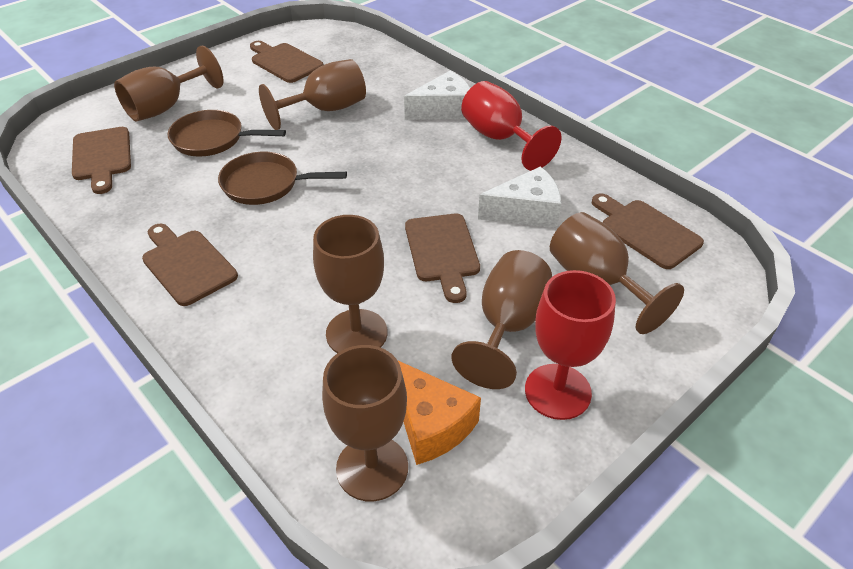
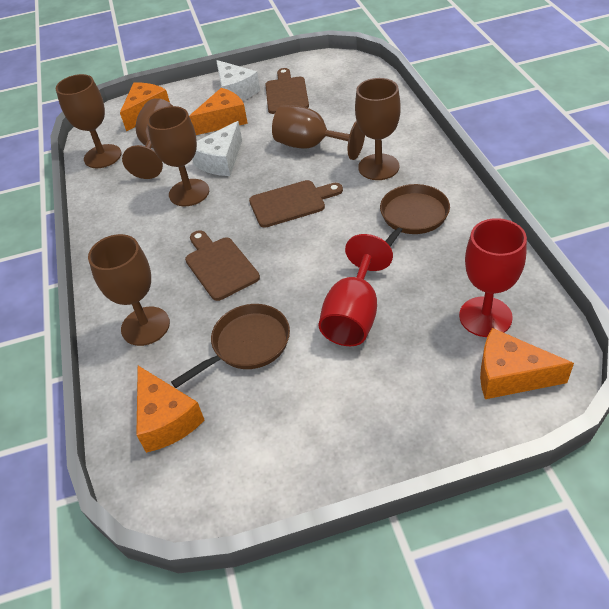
brown cutting board: [72,127,131,194] [142,224,238,306] [250,41,323,83] [405,214,480,303] [592,193,704,269] = 5 -> [185,230,260,301] [249,180,343,228] [265,68,309,114] = 3
orange cheese: [397,360,481,465] = 1 -> [120,83,170,132] [136,366,204,453] [189,88,248,135] [480,328,574,399] = 4

